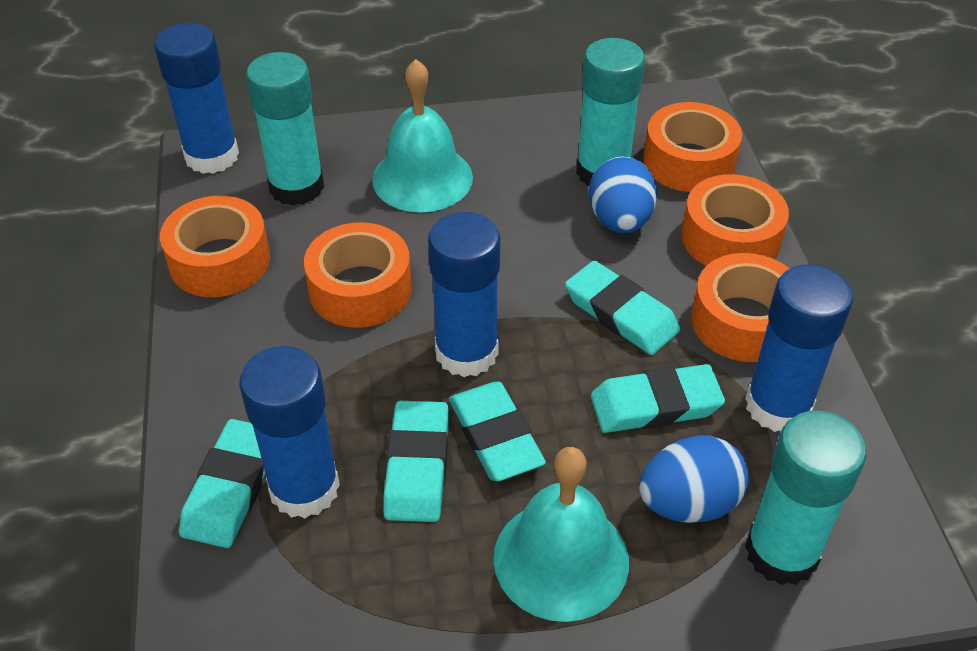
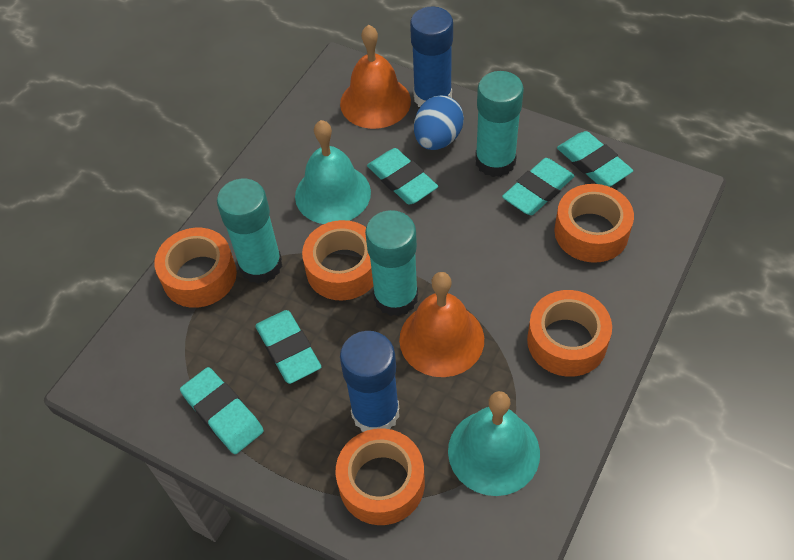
blue egg: [589,156,657,233] [639,436,749,523] = 2 -> [414,95,464,150] = 1
blue glue stick: [154,23,239,174] [239,346,340,518] [428,212,500,377] [745,264,853,432] = 4 -> [340,331,399,432] [410,7,453,107] = 2
orange bell: none = 0 -> [340,25,411,129] [399,272,484,377] = 2

